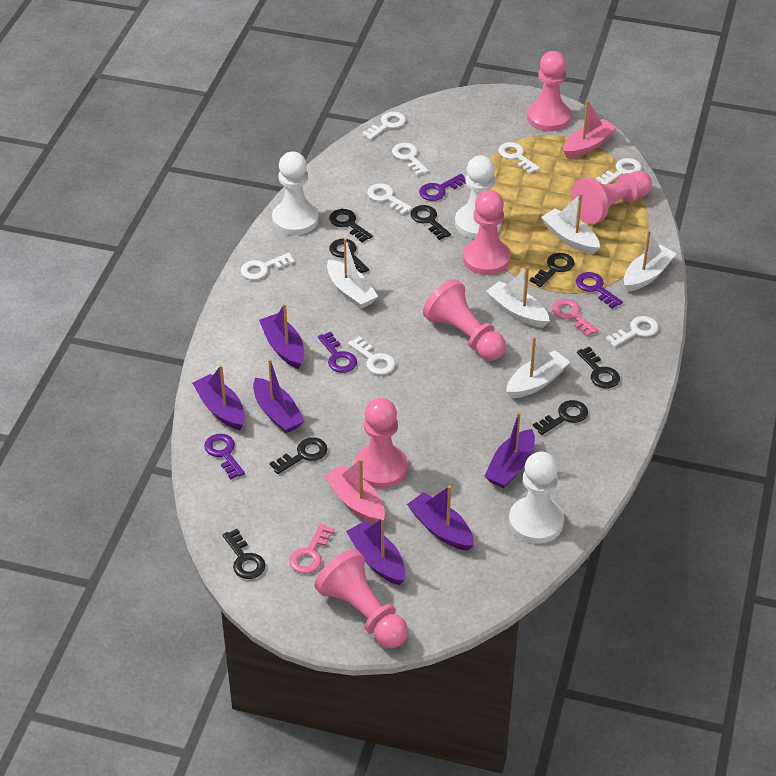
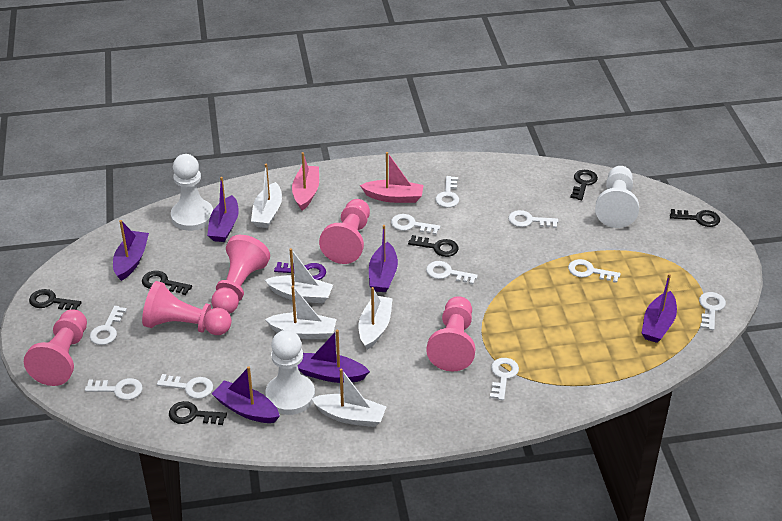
black key: [223,529,266,579] [269,437,328,474] [329,209,373,242] [329,239,369,273] [411,205,451,240] [530,253,575,287] [533,400,588,435] [577,346,620,388] = 8 -> [29,289,81,310] [142,271,192,295] [169,401,227,425] [408,235,459,257] [570,170,598,200] [670,209,720,227] = 6
pink key: [289,523,334,574] [552,299,598,337] = 2 -> none = 0
pink pawn: [314,549,408,648] [354,398,408,489] [423,279,506,360] [463,190,510,275] [527,51,571,131] [571,171,652,224] = 6 -> [24,309,87,386] [142,281,232,335] [211,235,270,314] [319,199,370,264] [426,296,475,371] = 5
purple key: [204,434,245,479] [318,332,357,373] [419,174,466,201] [576,272,623,309] = 4 -> [274,262,326,280] = 1
white key: [241,253,295,280] [348,336,395,375] [362,112,406,140] [367,183,412,215] [392,143,428,176] [498,142,540,174] [596,158,642,184] [606,316,659,347] = 8 -> [85,378,142,400] [90,306,127,345] [157,374,213,399] [391,214,440,235] [426,261,478,284] [435,176,459,208] [490,358,519,401] [508,210,558,228] [568,259,620,283] [699,292,726,330] = 10

